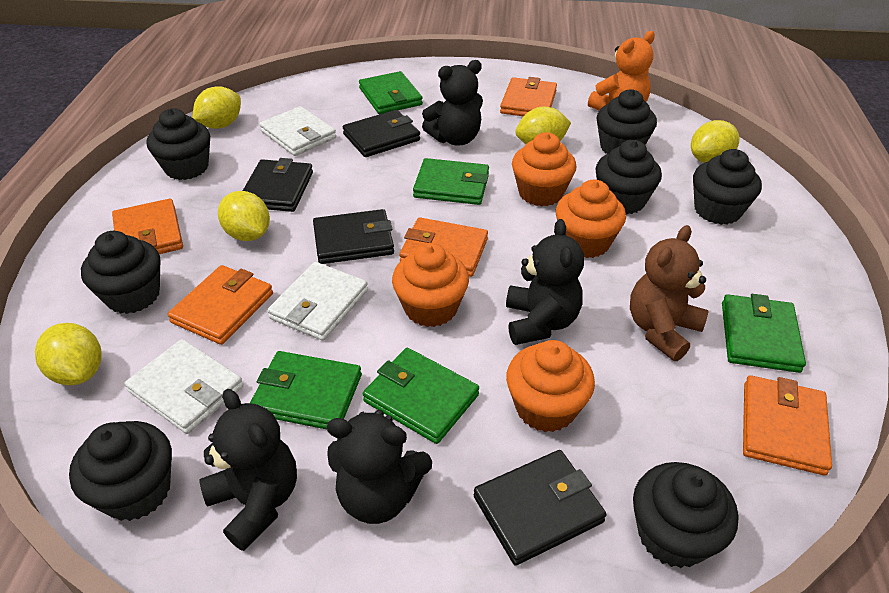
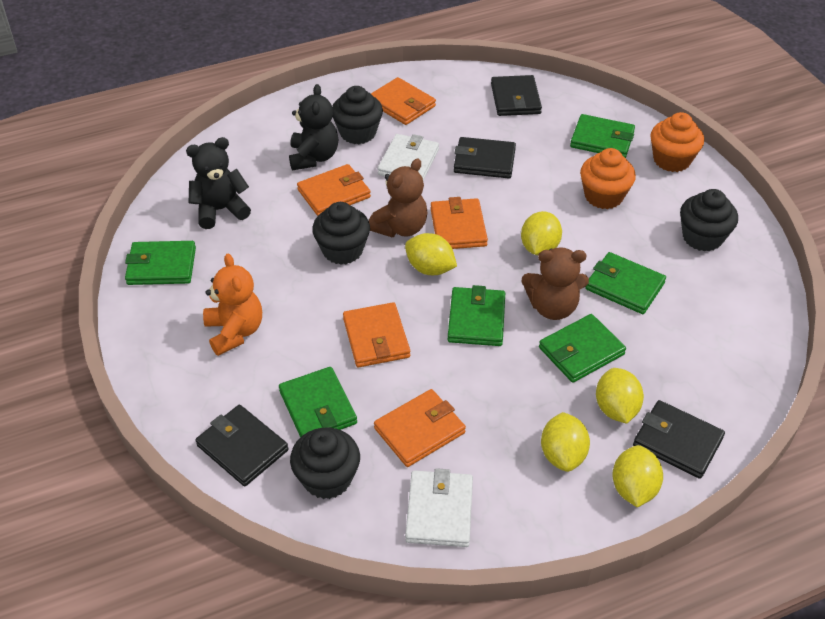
black cupcake: [69,421,172,521] [81,231,161,314] [147,108,210,180] [595,140,662,215] [596,89,657,154] [633,462,738,568] [693,149,762,225] = 7 -> [290,428,360,499] [312,202,370,265] [332,86,383,144] [680,189,738,251] = 4
black teddy bear: [199,389,297,551] [327,410,432,524] [422,60,483,146] [506,219,584,345] = 4 -> [186,137,251,229] [289,84,338,170] = 2
brown teddy bear: [630,225,709,361] = 1 -> [369,159,428,237] [522,247,589,320] = 2
green wallet: [250,351,362,429] [359,71,423,114] [363,348,479,444] [413,158,489,205] [722,294,806,373] = 5 -> [125,241,196,285] [279,367,357,437] [448,285,505,346] [539,314,626,383] [570,114,635,158] [585,252,666,314] = 6
orange cupcake: [392,243,469,327] [506,340,595,432] [512,132,576,207] [556,180,626,258] = 4 -> [580,148,636,209] [651,112,704,172] = 2
white wallet: [125,339,243,434] [260,106,336,156] [267,262,368,341] = 3 -> [377,134,439,181] [405,468,473,547] = 2

